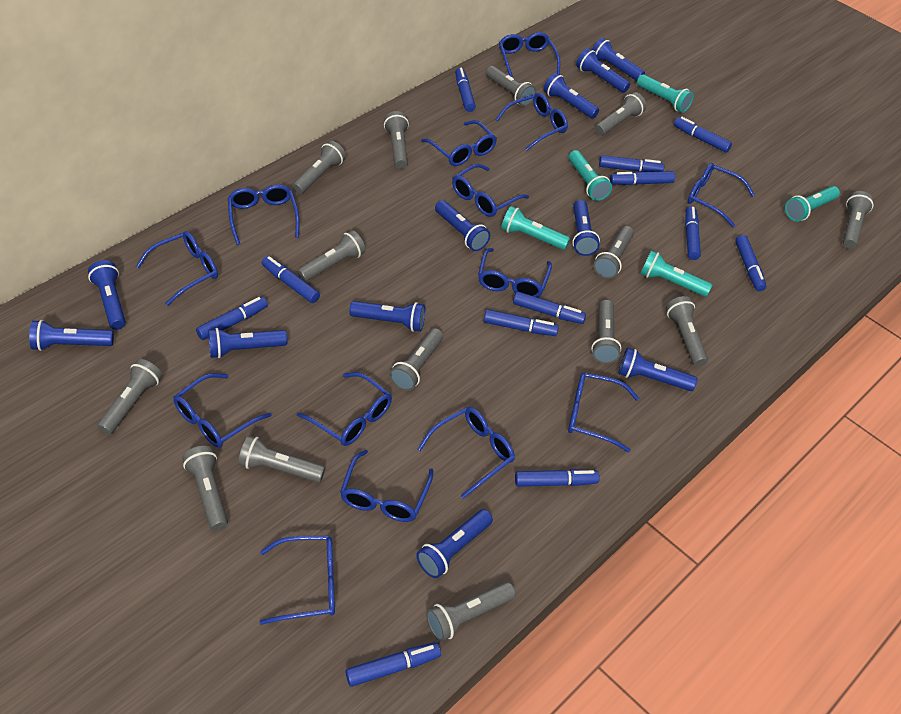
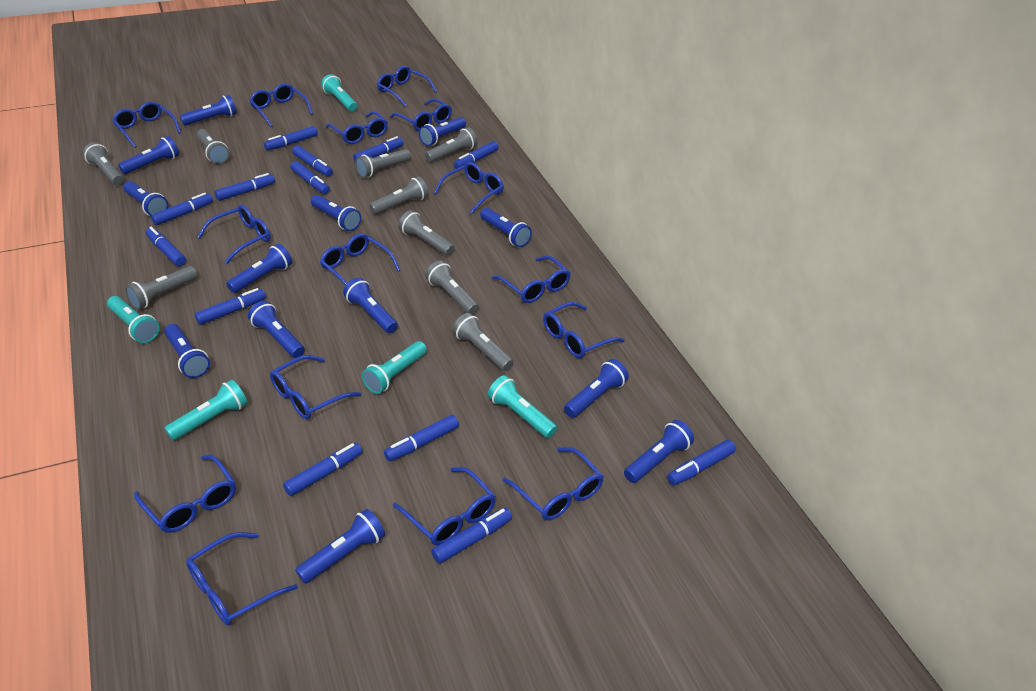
blue flashlight: [29,320,114,351] [88,260,126,330] [208,328,287,358] [349,301,425,332] [416,509,493,578] [435,200,490,251] [544,73,599,119] [572,200,600,256] [576,48,630,93] [592,38,645,81] [618,348,698,391] = 11 -> [118,136,179,174] [123,181,168,216] [164,324,210,378] [180,95,237,126] [226,244,292,293] [248,301,305,358] [295,509,385,584] [311,195,361,231] [343,278,398,333] [419,117,466,146] [480,208,532,247] [564,359,629,418] [624,420,694,483] = 13
blue glasses: [136,231,218,306] [173,373,272,448] [228,185,300,245] [260,536,335,625] [297,372,392,446] [340,450,433,522] [418,407,515,499] [421,120,497,166] [452,164,529,217] [478,248,552,297] [495,93,568,151] [499,32,560,78] [568,372,639,452] [688,163,755,227] = 14 -> [112,101,181,148] [134,455,236,533] [186,532,298,626] [197,205,271,264] [249,83,313,127] [270,355,361,419] [320,233,401,286] [326,111,388,144] [377,66,437,107] [390,99,452,131] [393,467,496,546] [434,162,504,214] [492,256,571,303] [503,447,604,520] [543,302,625,358] = 15
blue marker: [196,297,268,340] [262,256,320,303] [346,642,441,687] [455,67,476,112] [484,309,559,336] [513,291,586,324] [515,469,600,487] [599,155,664,172] [610,171,675,185] [674,117,732,153] [685,206,701,260] [735,235,767,292] = 12 -> [146,227,186,266] [151,193,213,225] [195,288,266,325] [214,173,275,201] [264,126,318,150] [283,443,362,496] [290,161,330,194] [292,145,333,177] [353,136,404,161] [384,415,459,462] [432,507,512,564] [454,141,499,169] [667,440,736,485] = 13
grey flashlight: [97,359,162,435] [183,446,228,531] [238,436,325,482] [292,141,346,194] [297,230,366,282] [384,111,409,169] [389,328,443,391] [426,582,516,642] [486,66,536,106] [591,300,622,364] [593,226,634,279] [595,92,646,136] [666,296,708,367] [843,191,874,249] = 14 -> [83,142,124,185] [125,266,197,309] [197,129,229,164] [355,149,411,178] [369,177,428,214] [398,210,455,256] [425,127,478,162] [426,260,479,315] [452,313,513,371] = 9

